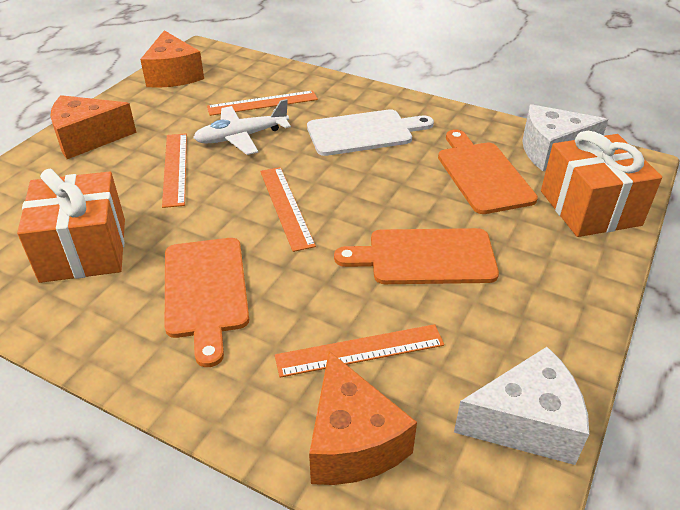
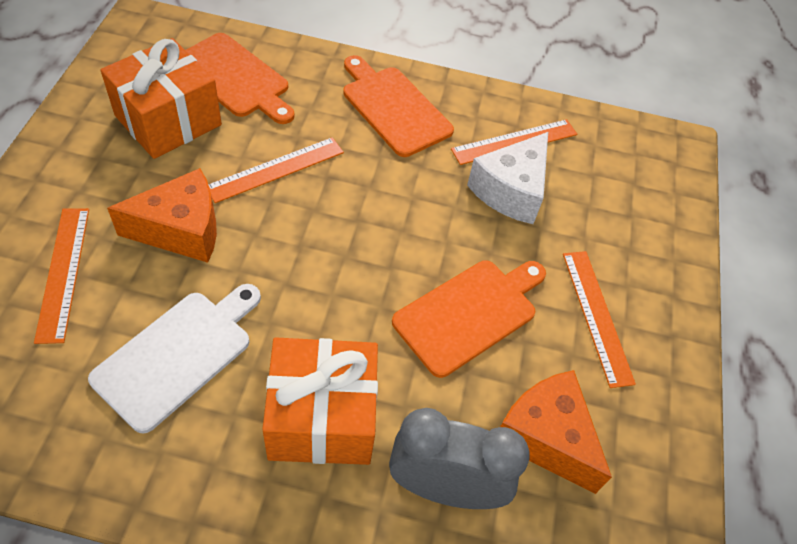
grey clock: none = 0 -> [389,408,530,509] = 1
orange cheese: [50,95,137,159] [140,30,204,88] [309,351,417,485] = 3 -> [107,168,217,263] [500,370,612,494] = 2
white cheese: [454,347,589,465] [522,104,608,171] = 2 -> [467,132,548,224] = 1
white plane: [193,99,291,155] = 1 -> none = 0

